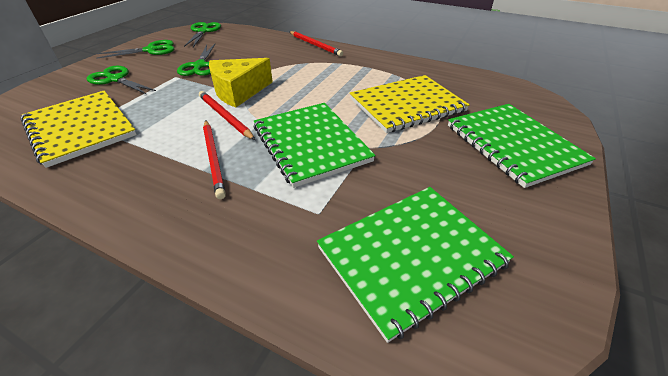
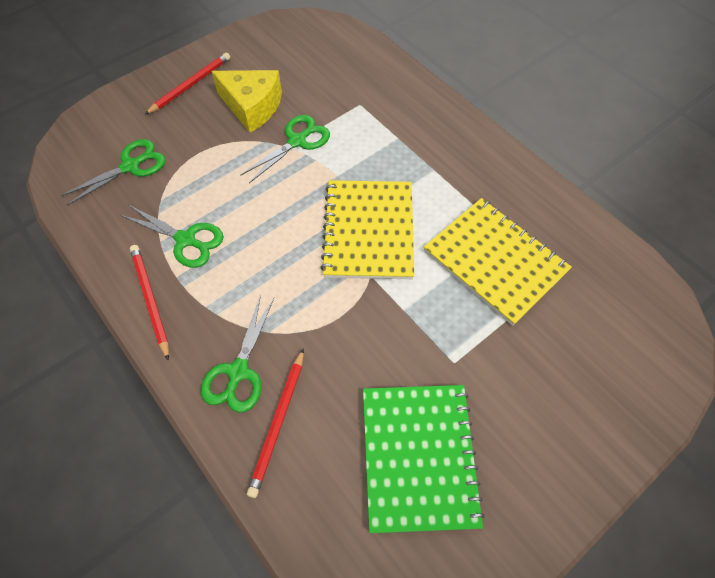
green notebook: [254,103,376,188] [317,187,514,343] [448,104,596,188] = 3 -> [363,385,485,533] = 1

